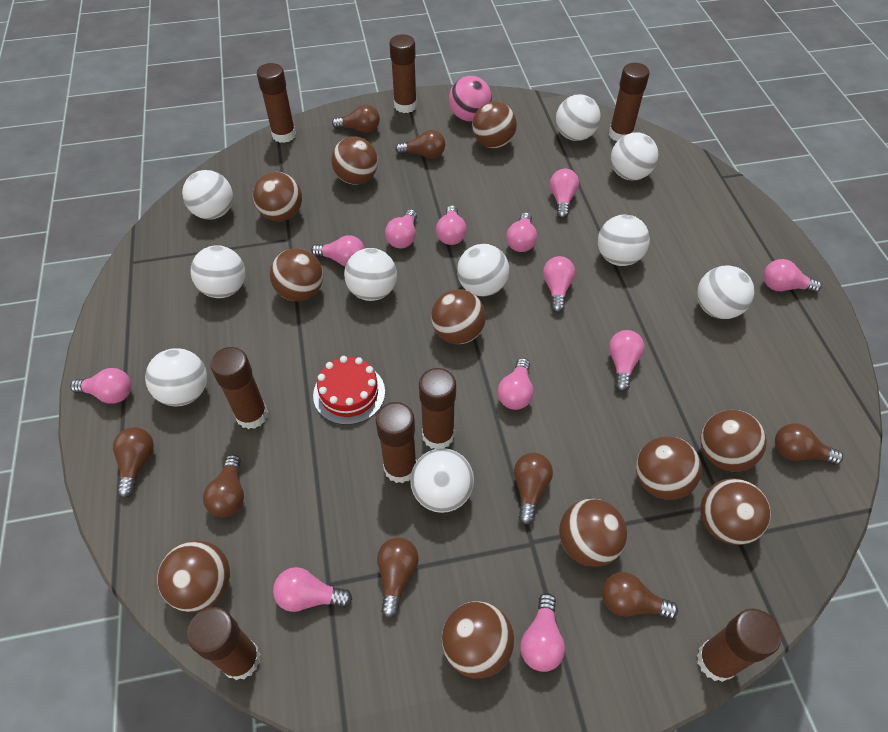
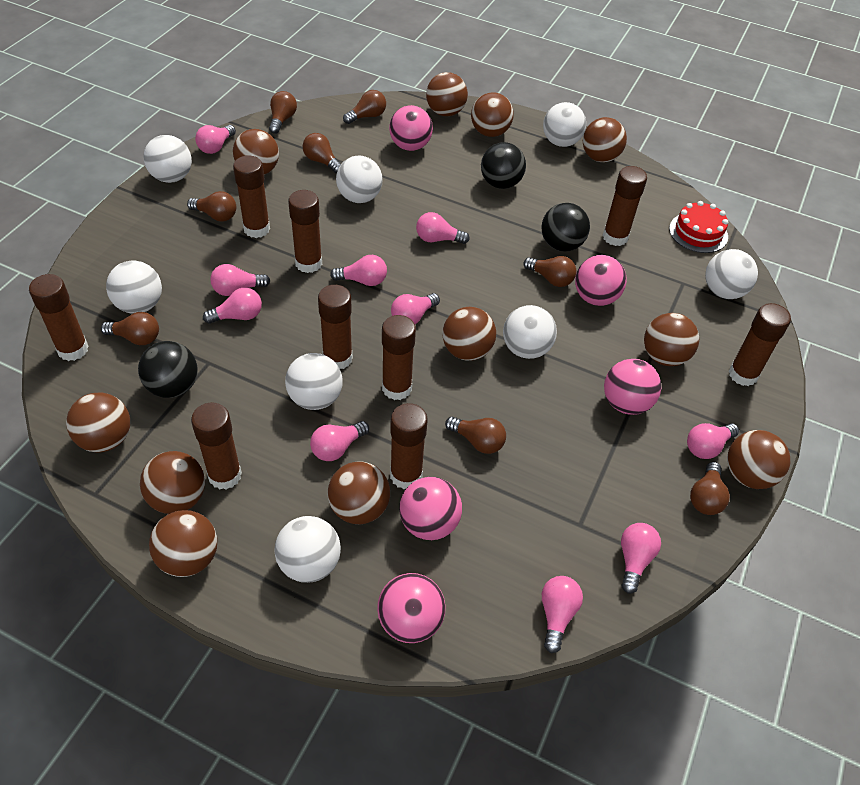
black ball: none = 0 -> [138,341,197,398] [481,142,526,189] [541,203,590,251] = 3
brown glue stick: [187,607,260,680] [210,347,268,429] [257,63,296,143] [376,402,417,483] [389,34,417,113] [419,368,456,449] [609,63,650,141] [697,609,781,682] = 8 -> [29,274,89,361] [191,402,242,490] [233,155,270,238] [288,190,322,273] [318,285,353,369] [382,315,416,400] [390,403,428,489] [603,166,647,246] [728,303,791,386] = 9
pink ball: [449,76,492,121] = 1 -> [377,573,445,643] [389,105,433,151] [399,477,462,540] [575,255,627,306] [604,359,661,415] = 5
pink light bulb: [70,368,131,404] [273,567,352,612] [311,235,365,266] [385,209,417,248] [436,205,467,245] [497,358,534,410] [506,212,537,252] [520,593,565,672] [543,256,575,313] [550,169,579,219] [609,330,644,392] [763,259,822,293] = 12 -> [195,125,236,154] [203,288,262,324] [211,264,270,296] [310,421,369,461] [330,255,387,286] [391,293,440,324] [416,212,470,244] [542,576,583,653] [621,523,661,594] [687,423,739,459] = 10
white ball: [145,348,207,406] [182,170,233,219] [191,245,245,298] [344,248,397,301] [410,448,474,513] [457,244,509,297] [556,94,600,141] [598,215,650,266] [611,133,658,180] [697,265,754,319] = 10 -> [106,260,162,314] [144,135,192,183] [274,516,341,583] [285,353,343,410] [336,155,382,203] [503,305,557,359] [543,102,586,147] [705,249,758,299] = 8

